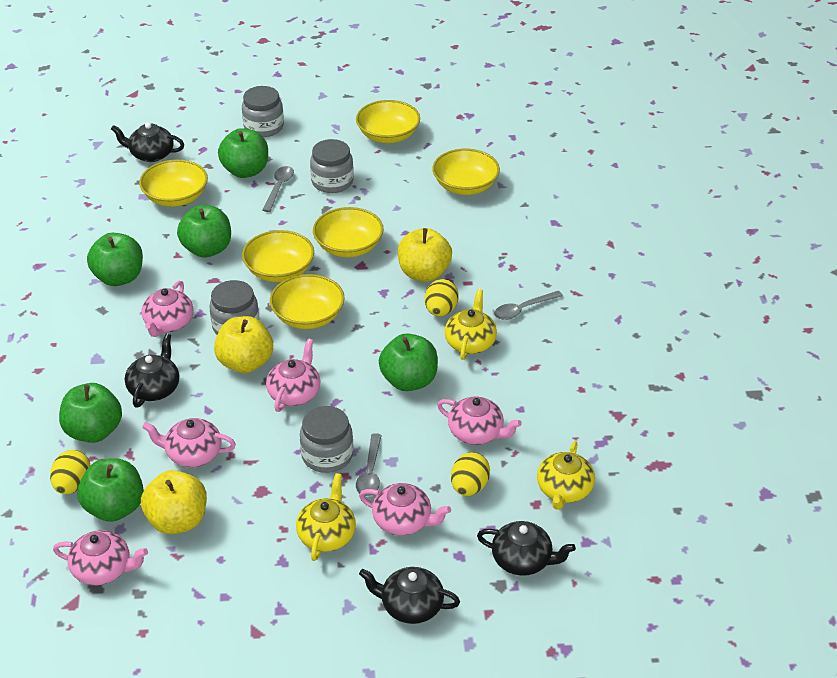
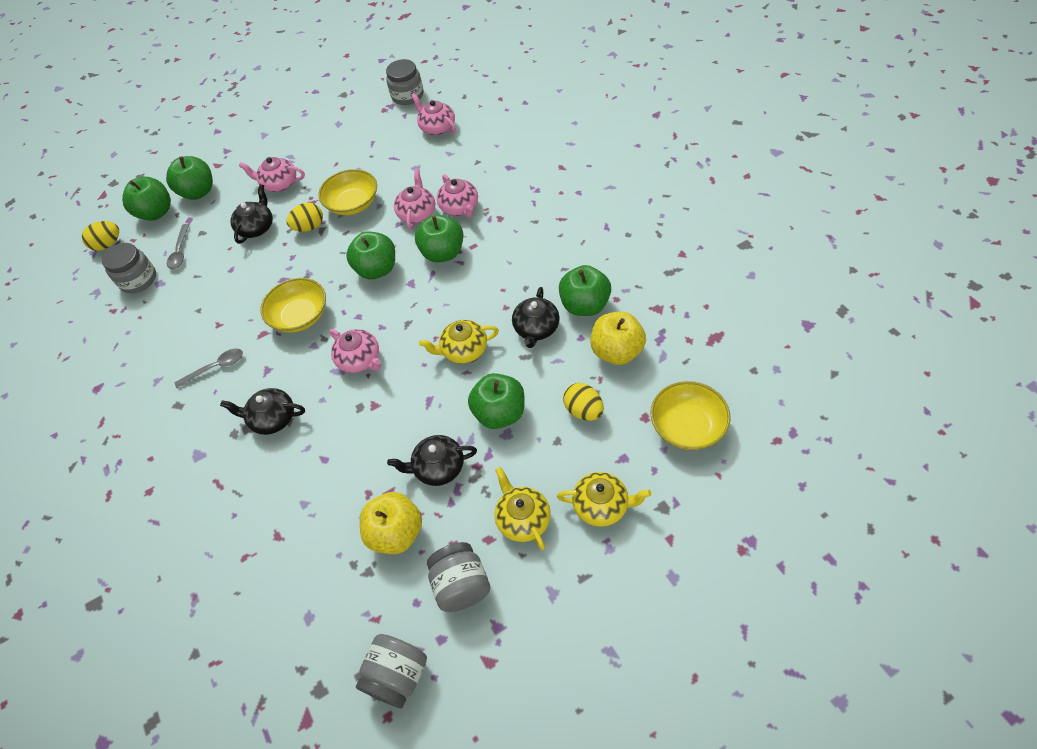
grey spoon: [262,166,294,212] [356,433,382,497] [494,291,563,320] = 3 -> [167,224,189,269] [175,349,243,388] = 2
pink teapot: [53,530,148,585] [141,281,193,337] [142,418,236,467] [266,339,321,412] [359,483,451,536] [437,397,522,445] = 6 -> [239,157,305,192] [329,329,381,373] [394,169,435,229] [411,93,456,135] [437,174,478,218] = 5
yellow apple: [141,470,207,534] [214,316,273,373] [398,228,452,282] = 3 -> [360,492,422,554] [591,312,646,365] = 2
yellow bowl: [139,160,208,207] [242,230,314,282] [270,274,345,329] [313,207,384,257] [356,100,420,143] [432,149,500,195] = 6 -> [260,278,326,333] [318,169,377,215] [650,381,731,450] = 3

